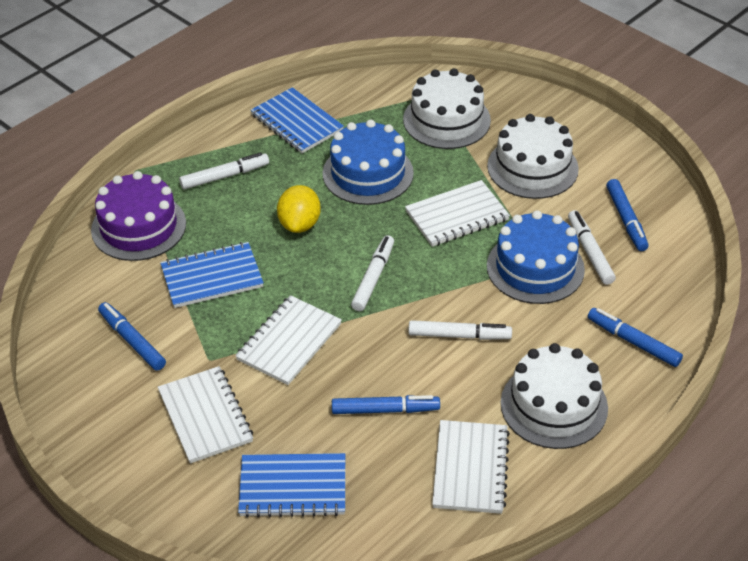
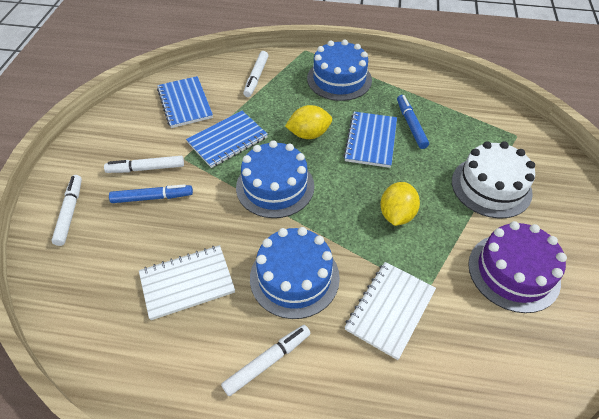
blue cake: [323,119,414,205] [487,210,585,304] = 2 -> [236,140,314,218] [250,227,340,319] [307,40,372,101] = 3
blue marker: [98,302,166,371] [332,395,440,414] [588,308,683,367] [606,179,649,251] = 4 -> [109,184,193,203] [397,95,429,149] = 2
white cake: [403,68,491,149] [487,114,579,199] [501,343,608,449] = 3 -> [452,141,535,218] = 1
white notebook: [158,366,253,464] [235,295,342,385] [405,180,510,247] [432,420,510,514] = 4 -> [139,245,235,320] [344,262,436,360] = 2
yellow lemon: [277,185,321,233] = 1 -> [285,105,332,139] [380,182,420,226] = 2

